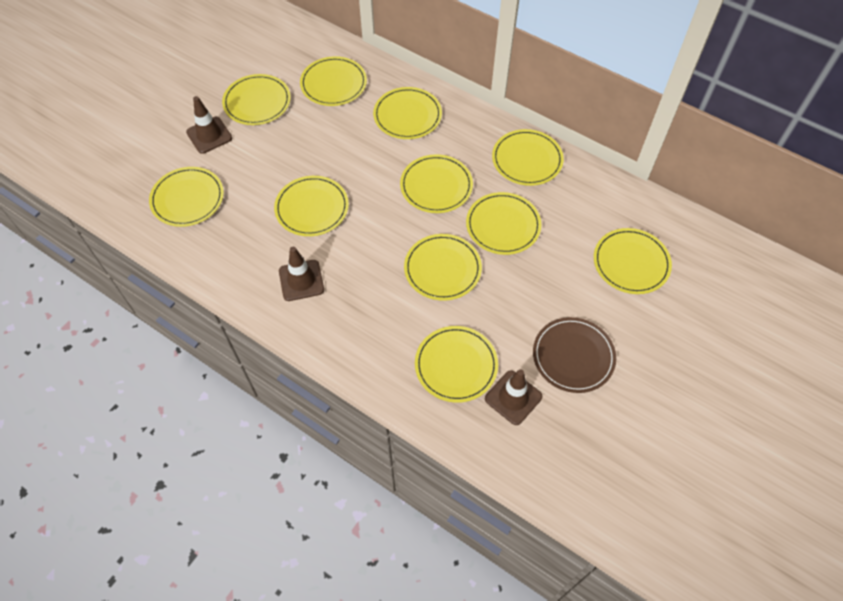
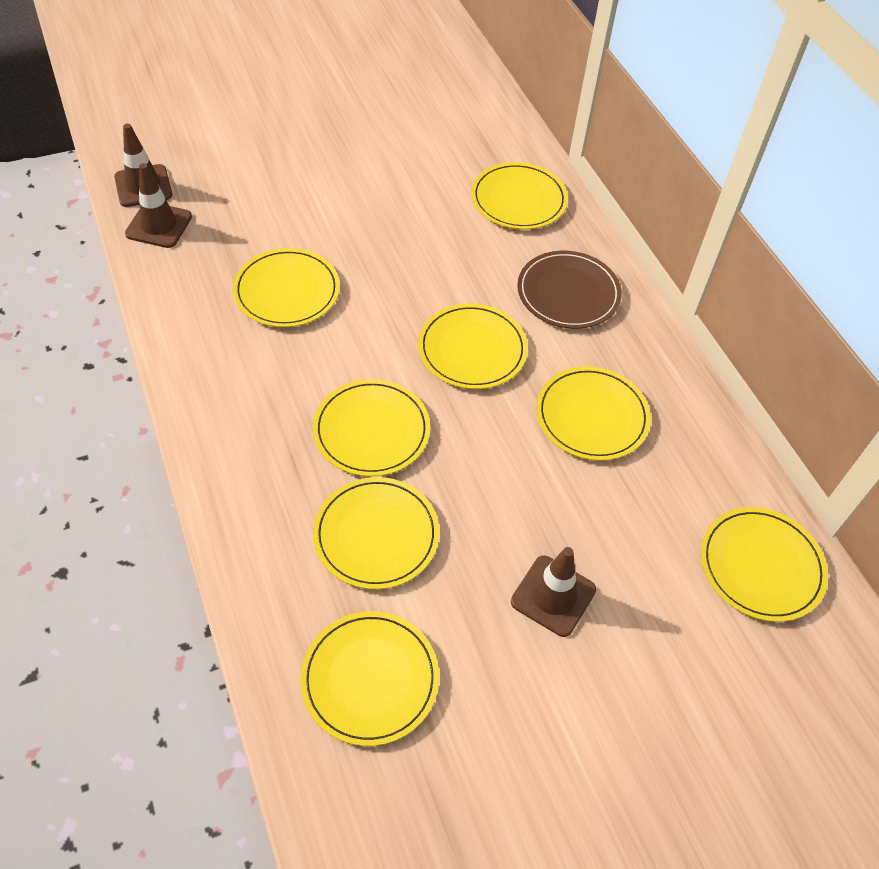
yellow plate: [149,167,224,227] [222,74,291,125] [274,176,349,236] [300,56,367,106] [373,87,442,139] [400,154,473,213] [404,234,482,301] [415,326,498,403] [466,192,541,255] [492,129,564,186] [594,228,672,294] = 11 -> [233,248,340,327] [300,611,439,746] [313,379,430,477] [313,477,439,589] [418,303,528,389] [471,162,568,229] [536,366,651,461] [701,507,828,622] = 8

